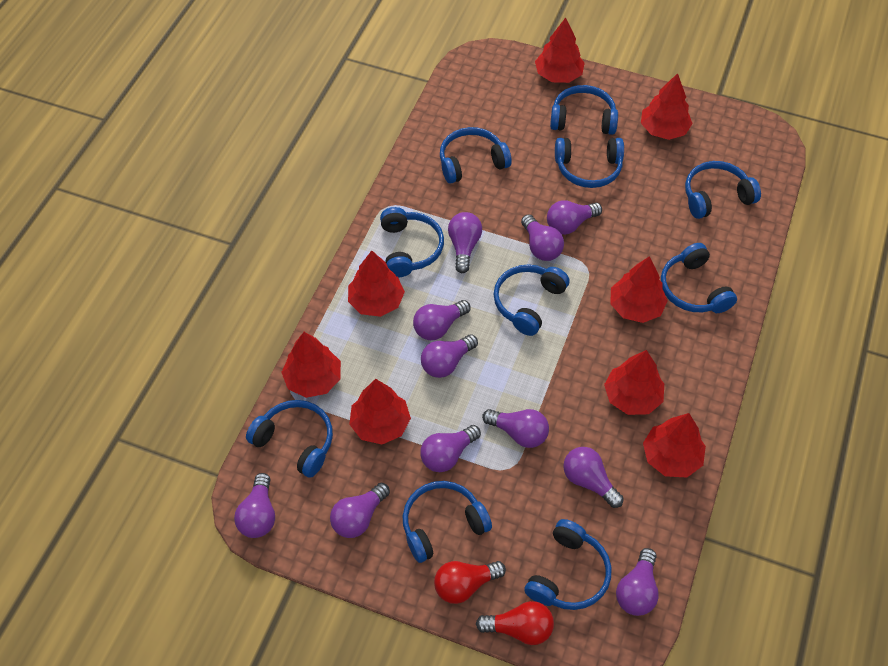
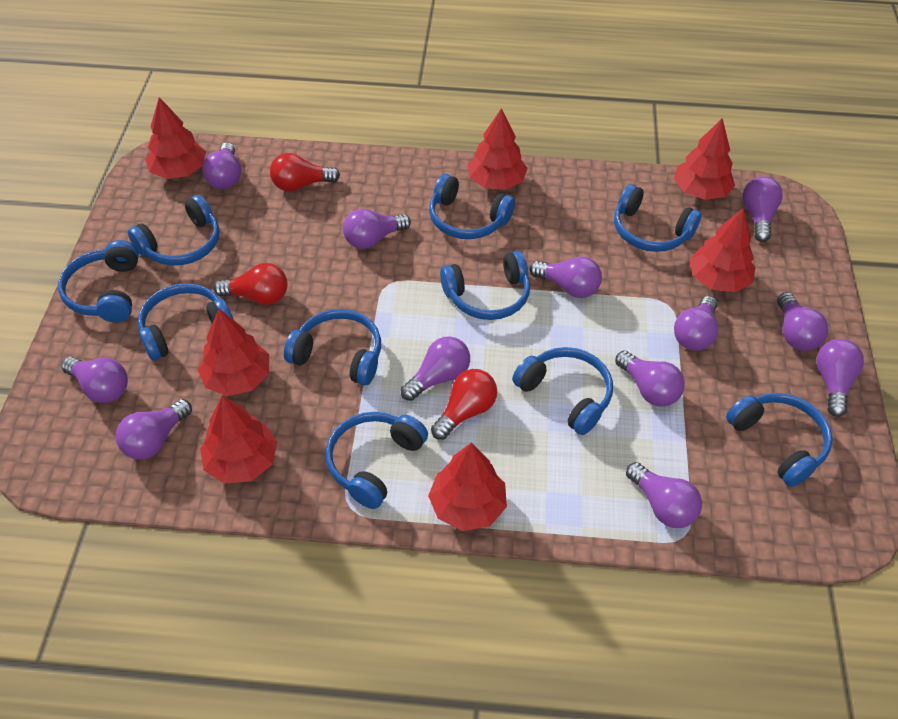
purple light bulb: [234,473,275,538] [330,483,390,538] [413,300,471,340] [420,425,481,472] [421,334,478,378] [448,212,482,273] [482,409,549,448] [521,214,564,261] [547,200,602,235] [563,447,624,508] [616,548,659,616] = 11 -> [61,356,128,403] [116,399,192,459] [202,142,241,189] [343,209,411,249] [401,336,470,401] [530,256,602,298] [615,351,685,407] [626,462,702,528] [674,296,718,351] [742,176,783,242] [777,292,828,351] [816,339,864,417] = 12
red light bulb: [434,561,506,604] [476,601,554,645] = 2 -> [214,263,287,305] [270,153,340,192] [431,369,497,440] = 3
red tree: [281,332,341,398] [348,251,405,317] [349,379,411,444] [535,17,585,83] [604,350,664,415] [610,256,668,323] [641,73,693,140] [643,413,706,477] = 8 -> [145,97,206,179] [198,309,269,396] [200,396,277,484] [428,442,507,531] [468,108,528,190] [674,118,735,200] [689,208,756,292] = 7

